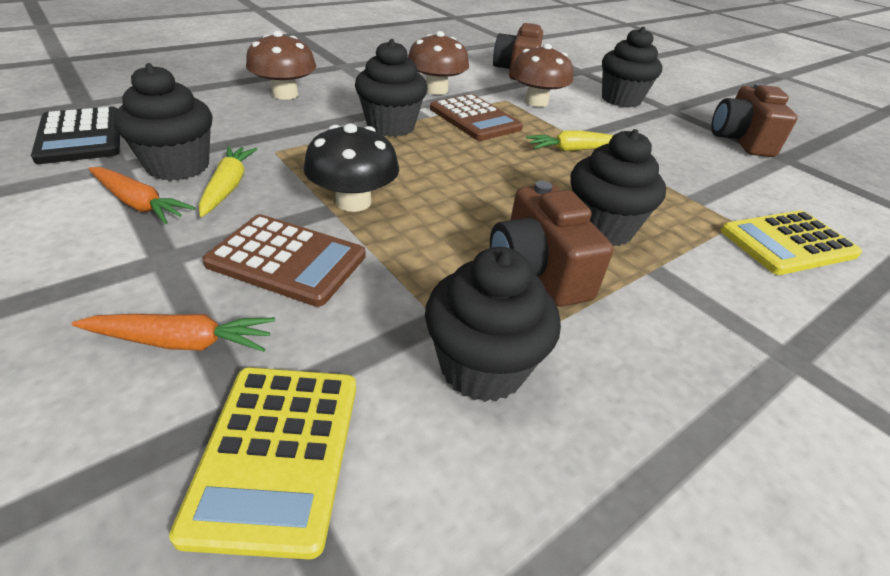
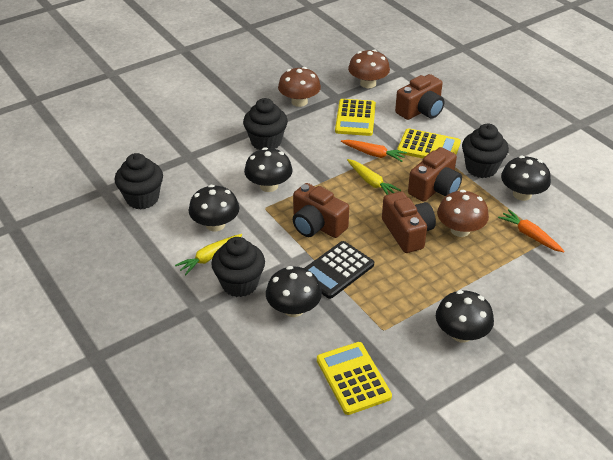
black cupcake: [114,63,213,181] [355,39,427,137] [425,247,561,402] [570,129,666,246] [602,27,662,108] = 5 -> [115,153,163,210] [211,237,265,297] [243,98,288,150] [462,124,509,178] = 4
black mushroom: [304,124,399,212] = 1 -> [189,185,239,232] [244,147,293,192] [266,266,322,317] [436,290,494,342] [501,156,551,201] = 5
brown calculator: [203,214,366,307] [430,94,523,141] = 2 -> none = 0
brown camera: [490,181,614,307] [493,23,543,80] [711,83,798,157] = 3 -> [293,183,349,238] [382,192,436,253] [395,74,445,120] [408,147,462,202] = 4
yellow calculator: [169,367,356,559] [720,210,862,275] = 2 -> [317,342,392,415] [335,99,376,136] [397,128,461,158] = 3

